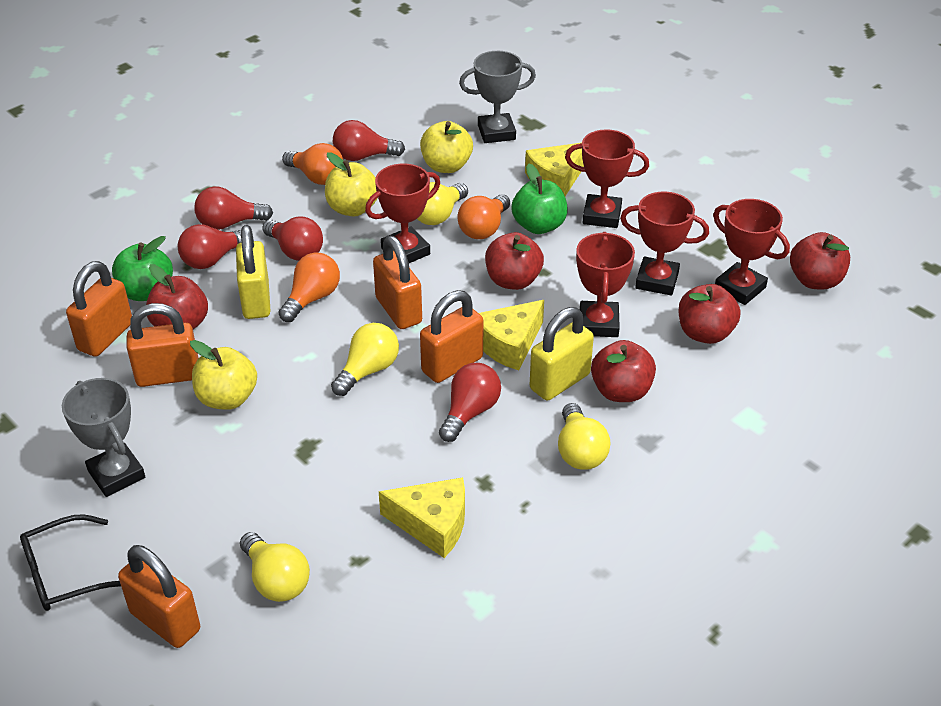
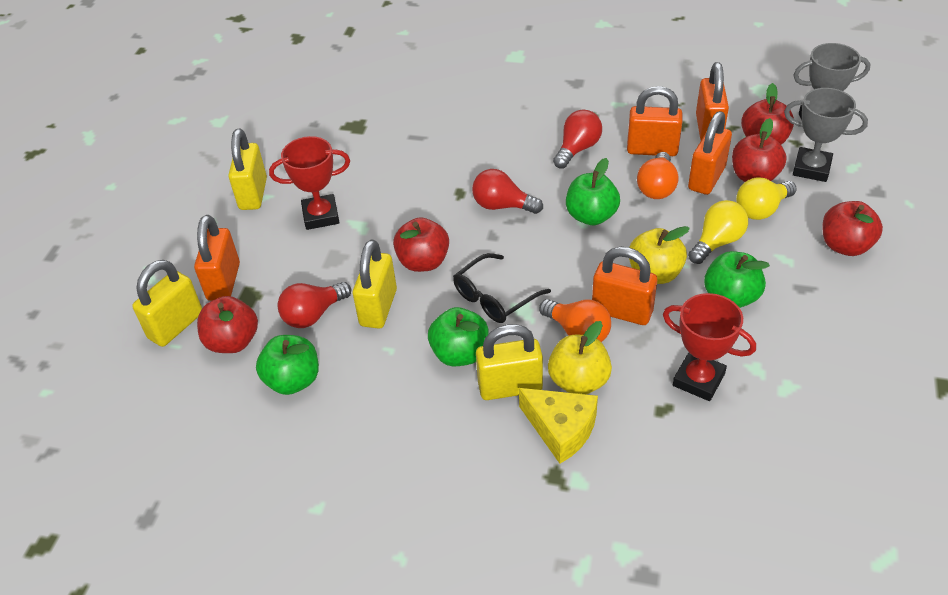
green apple: [112,236,173,301] [512,164,568,234] = 2 -> [256,335,319,395] [428,307,489,366] [566,158,620,225] [704,251,770,308] = 4
orange light bulb: [278,252,340,322] [282,143,344,185] [457,194,510,239] = 3 -> [539,299,611,342] [637,152,679,199] = 2
red light bulb: [178,224,241,269] [194,186,273,230] [262,216,323,261] [333,120,405,161] [439,363,501,442] = 5 -> [277,282,351,328] [472,169,543,214] [553,109,602,169] = 3
red trophy: [365,163,440,263] [565,129,649,228] [576,232,635,337] [620,191,709,295] [713,199,790,305] = 5 -> [269,136,350,230] [663,293,756,401] = 2
yellow apple: [190,340,257,410] [325,152,377,216] [420,121,473,173] = 3 -> [548,321,612,394] [629,226,690,284] = 2
yellow cheese: [379,477,465,558] [479,300,544,370] [525,143,584,196] = 3 -> [519,388,598,464] = 1
yellow light bulb: [240,532,310,602] [331,323,399,396] [417,182,468,225] [558,403,611,470] = 4 -> [688,200,748,264] [736,178,797,220] = 2
yellow padlock: [236,225,270,319] [530,307,594,401] = 2 -> [132,260,202,347] [228,129,267,210] [353,239,397,329] [476,324,543,400] = 4

